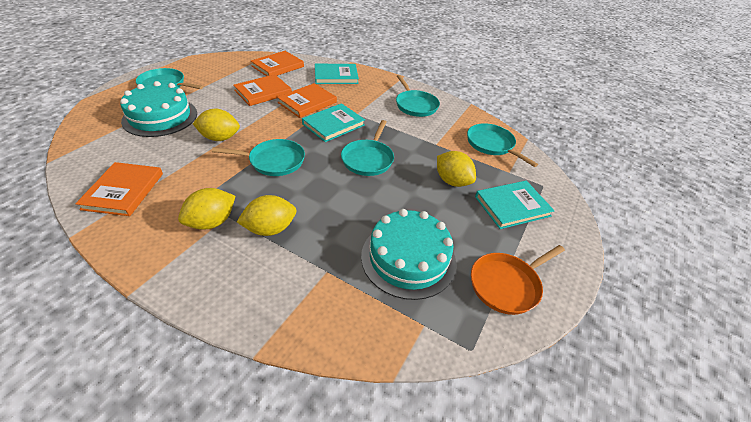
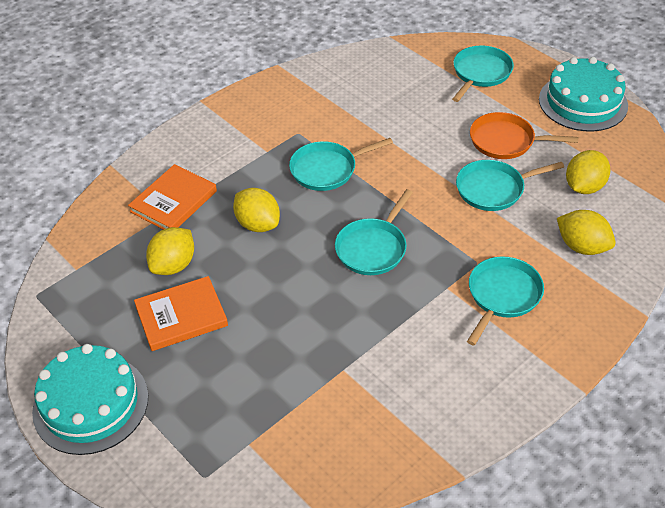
orange book: [75,162,163,216] [233,74,292,106] [251,51,304,76] [277,83,337,118] = 4 -> [128,164,217,230] [134,276,228,351] = 2
turquoise book: [302,103,365,142] [315,64,359,84] [475,181,555,229] = 3 -> none = 0

